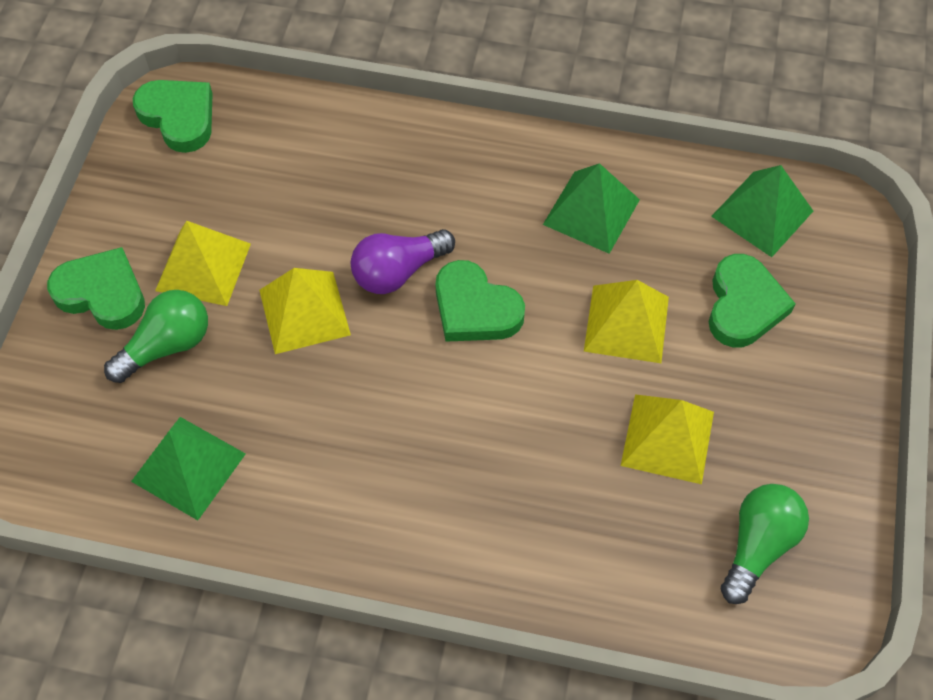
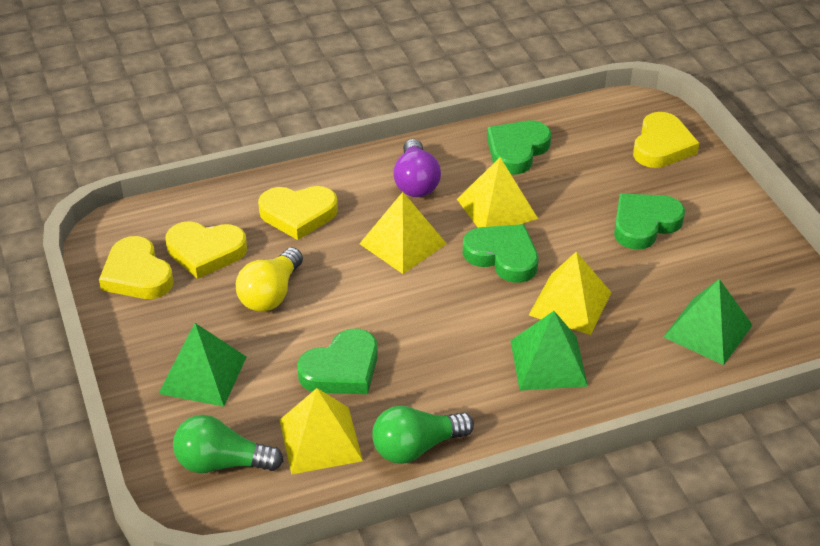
yellow heart: none = 0 -> [99,236,174,299] [165,221,247,279] [258,186,338,240] [633,112,699,168] = 4
yellow light bulb: none = 0 -> [236,247,303,312] = 1

